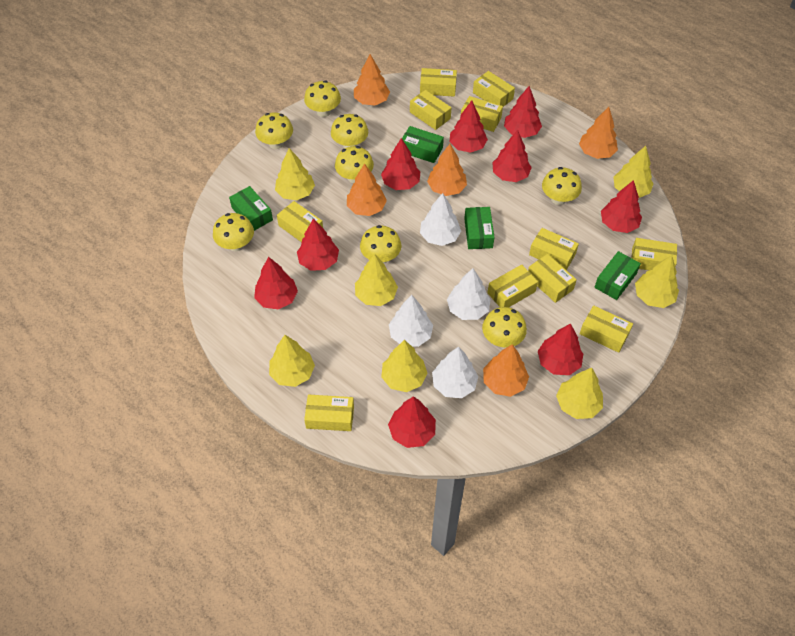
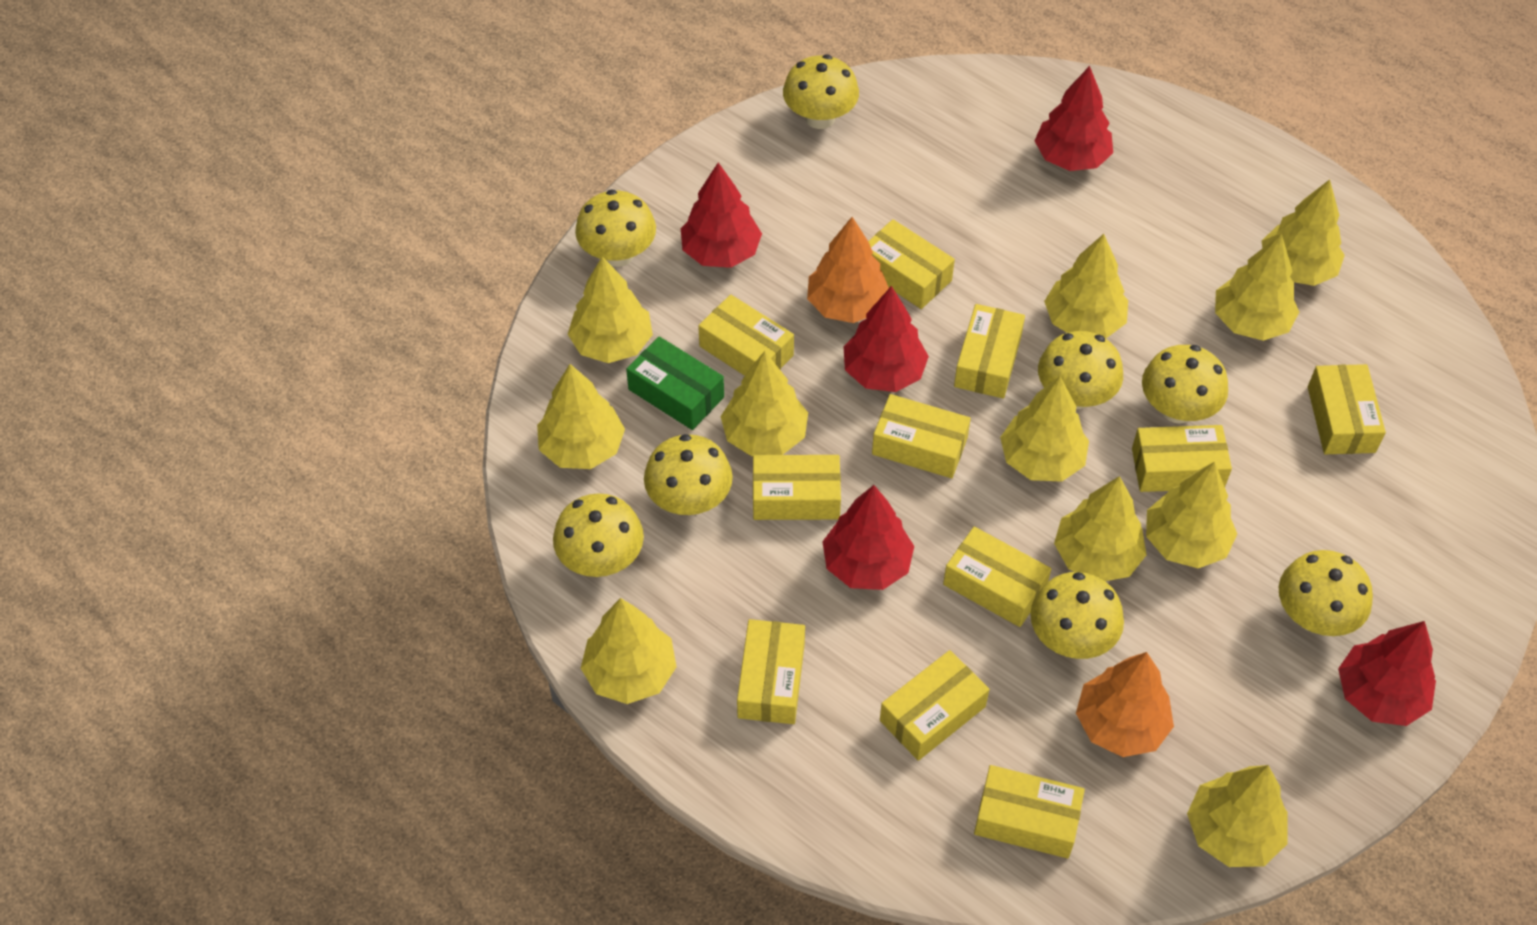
green box: [229,186,273,231] [402,126,444,163] [464,207,495,249] [594,251,641,300] = 4 -> [626,336,724,430] = 1
orange tree: [347,163,387,216] [354,54,390,105] [427,144,467,196] [483,344,529,397] [579,107,618,159] = 5 -> [807,217,889,323] [1076,652,1174,757] = 2
red tree: [254,257,298,309] [297,218,339,271] [381,138,421,190] [388,396,436,448] [449,101,488,153] [492,130,532,182] [504,86,542,138] [538,323,583,375] [601,180,642,233] = 9 -> [681,162,762,268] [822,485,914,590] [843,286,929,392] [1035,66,1113,171] [1338,621,1436,726] = 5
white tree: [389,295,433,347] [420,193,461,246] [432,346,478,398] [447,268,491,320] = 4 -> none = 0
yellow tree: [269,335,315,387] [275,148,315,200] [355,254,398,306] [381,340,427,392] [556,368,603,419] [613,146,654,198] [635,255,679,308] = 7 -> [537,364,625,469] [568,256,653,363] [581,598,676,704] [721,351,808,456] [1000,377,1089,482] [1044,234,1128,338] [1054,476,1146,581] [1146,462,1237,568] [1187,765,1287,867] [1215,234,1299,341] [1262,179,1345,286] = 11

